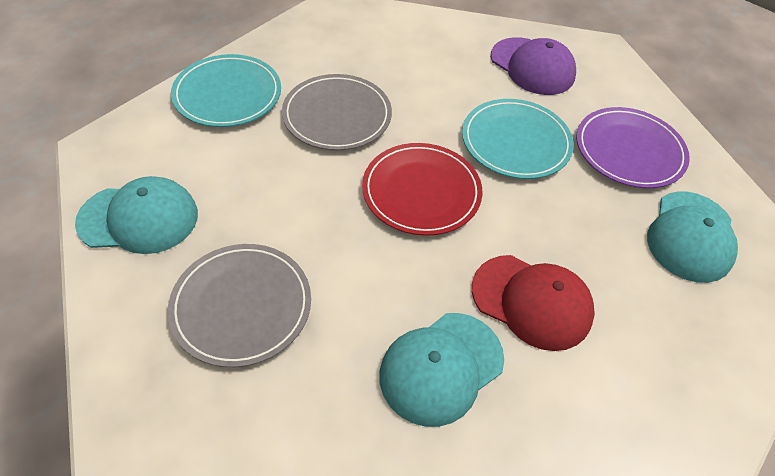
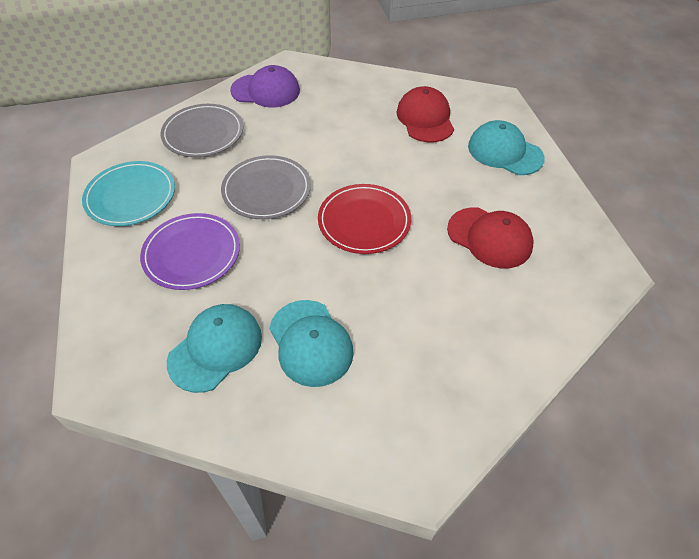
red cap: [472,255,595,351] = 1 -> [397,86,454,143] [447,207,534,268] = 2
turquoise plate: [171,54,281,127] [462,99,574,179] = 2 -> [82,161,175,226] = 1

